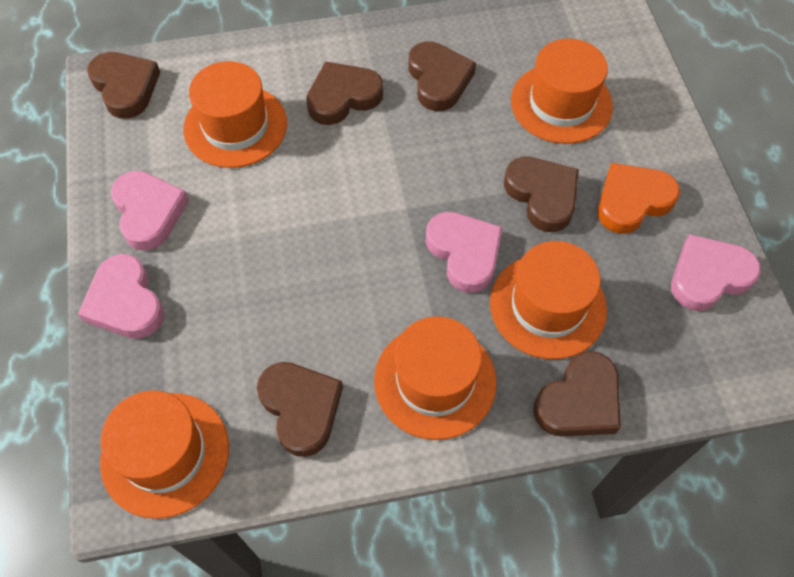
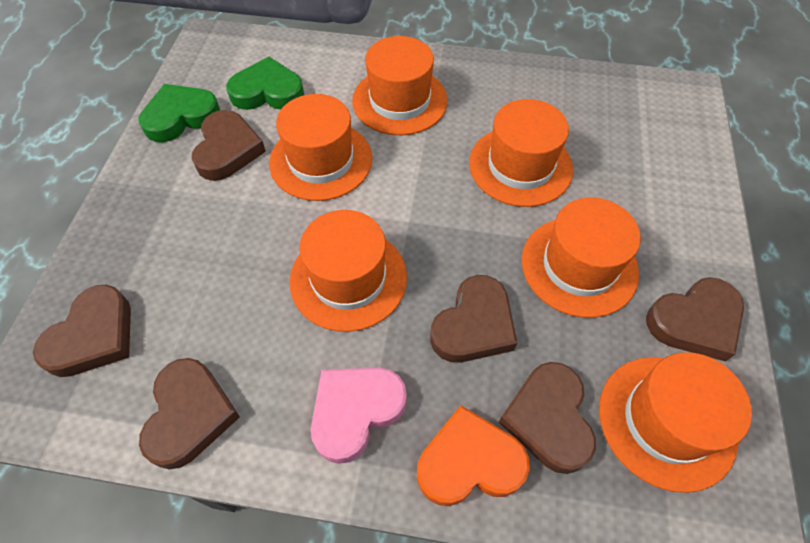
green heart: none = 0 -> [138,84,220,142] [226,57,304,110] = 2
orange hat: [100,390,229,519] [184,61,287,168] [374,316,497,440] [490,241,607,359] [511,39,613,144] = 5 -> [269,94,372,201] [289,210,407,332] [352,36,448,135] [469,99,573,207] [521,197,641,318] [599,352,752,493] = 6
pink heart: [78,254,164,339] [111,171,189,251] [426,212,503,293] [671,234,761,311] = 4 -> [311,368,407,464] = 1

